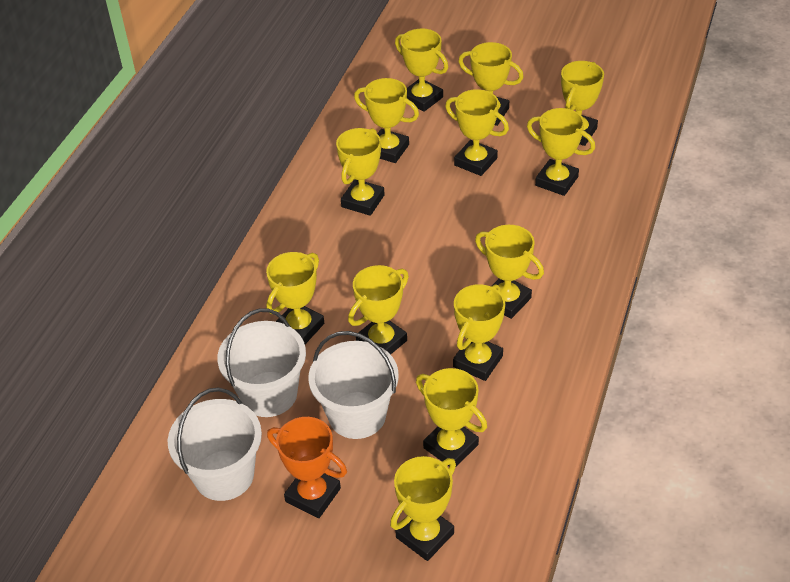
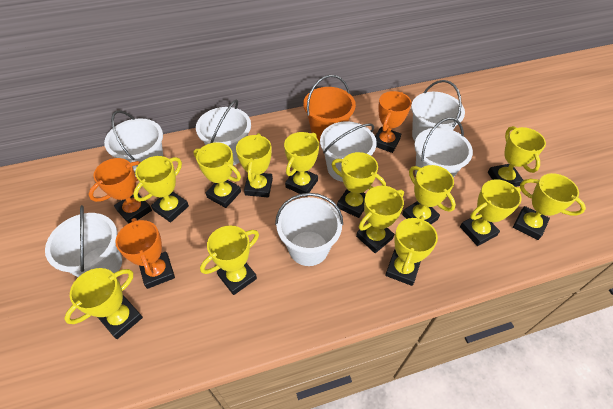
orange bucket: none = 0 -> [303,75,356,142] = 1
orange trophy: [267,417,347,518] = 1 -> [88,158,152,224] [115,218,175,289] [375,91,411,153] = 3
white bucket: [168,388,262,501] [217,309,306,417] [308,331,399,439] = 3 -> [45,205,122,277] [104,110,163,176] [196,99,251,165] [275,193,343,266] [320,121,377,182] [411,80,465,141] [414,117,473,178] = 7

